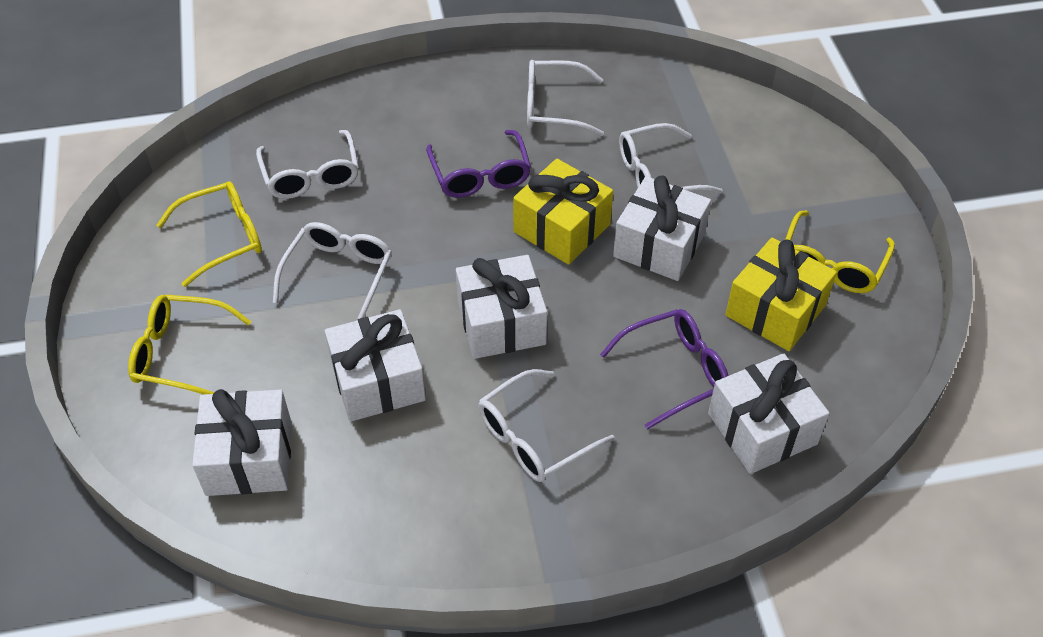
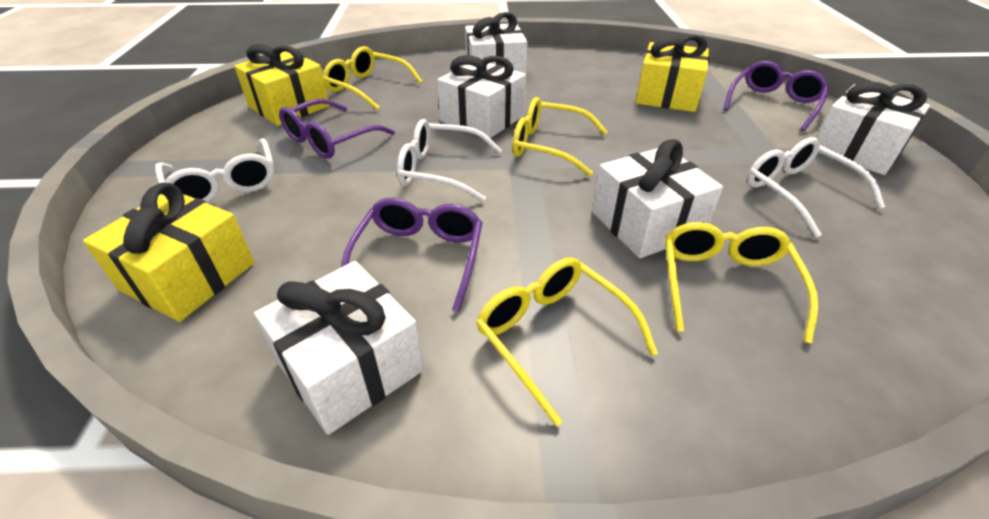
purple glasses: [426,130,531,198] [600,309,729,430] = 2 -> [279,99,395,159] [341,198,483,312] [723,61,830,131] = 3
white glasses: [256,130,359,199] [273,222,392,321] [478,369,615,482] [527,60,604,136] [619,123,723,194] = 5 -> [155,138,274,203] [397,119,502,202] [747,137,885,237] = 3
yellow gift: [513,159,613,265] [725,237,837,351] = 2 -> [83,183,255,322] [234,44,330,126] [636,34,709,112] = 3
yellow glasses: [128,295,252,395] [157,181,262,287] [785,210,895,293] = 3 -> [323,46,422,110] [476,257,658,426] [512,97,608,176] [665,222,818,344] = 4

